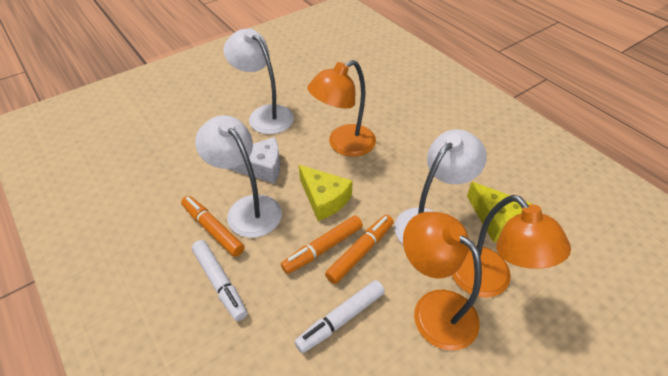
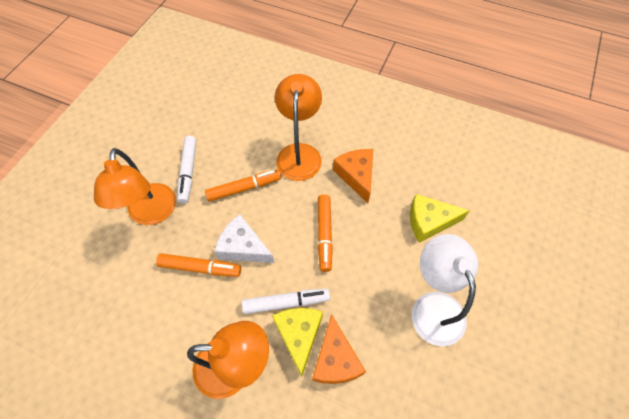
orange cheese: none = 0 -> [312,314,366,384] [333,149,373,203] = 2
white lamp: [195,115,282,238] [224,28,294,134] [394,129,487,244] = 3 -> [412,234,478,347] = 1

